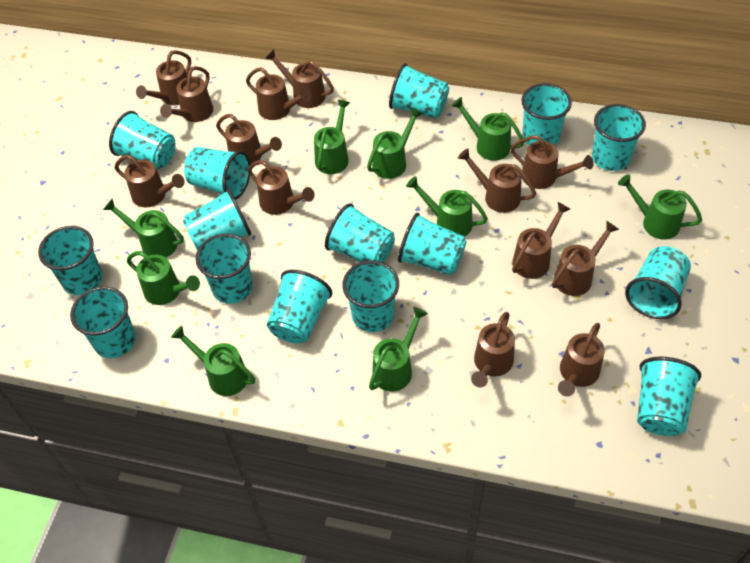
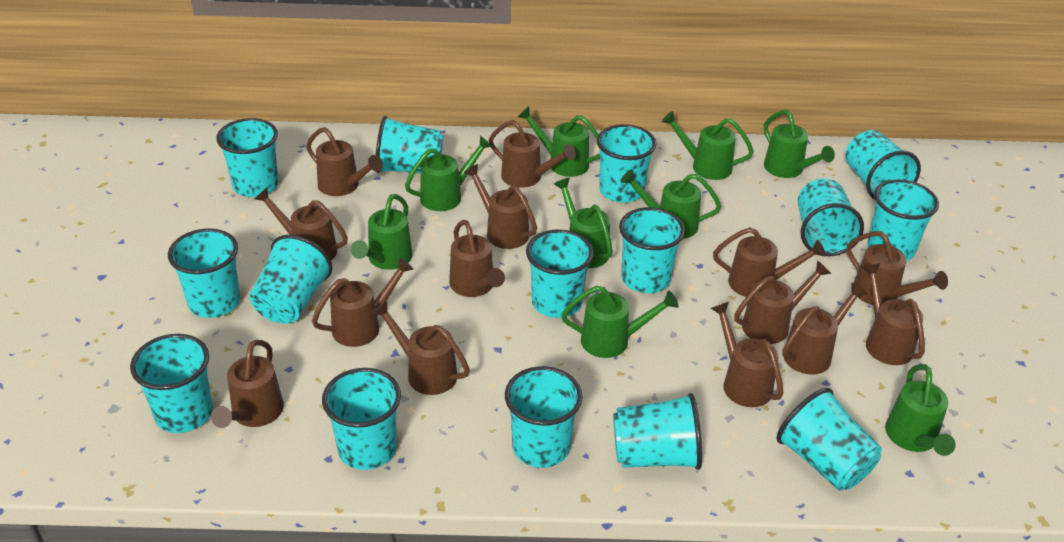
brown watering can: [115,155,185,207] [136,50,191,105] [160,66,213,122] [216,114,282,165] [246,67,311,120] [248,160,315,215] [265,49,334,108] [458,148,536,213] [471,312,515,388] [511,135,594,189] [512,202,570,279] [552,221,619,296] [558,323,605,397] = 13 -> [211,340,284,428] [255,188,348,260] [306,127,383,196] [312,257,414,347] [372,301,470,395] [449,220,505,297] [463,164,537,249] [489,120,576,188] [711,302,784,407] [713,227,826,297] [734,260,831,344] [782,283,867,375] [846,231,948,305] [862,263,925,365] = 14

